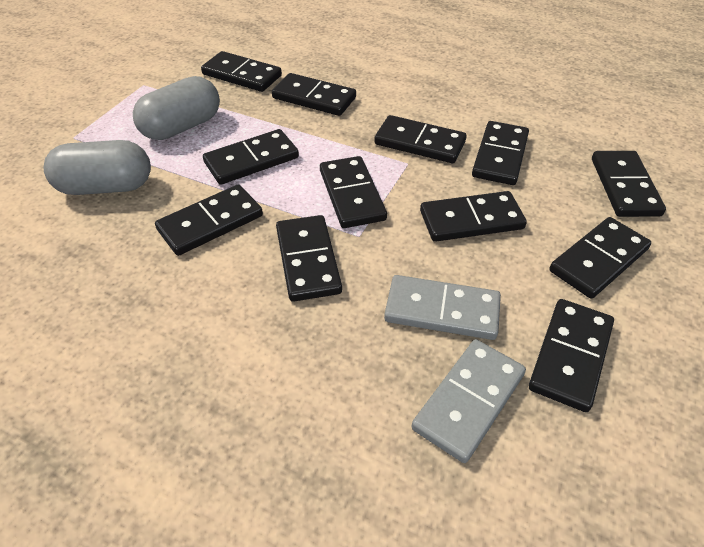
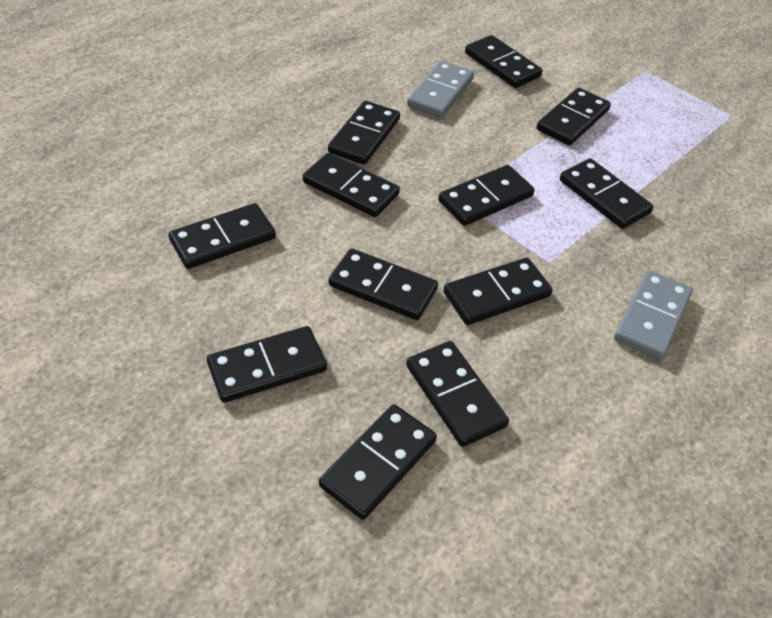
grey capsule: [44,140,151,195] [133,76,220,140] = 2 -> none = 0

